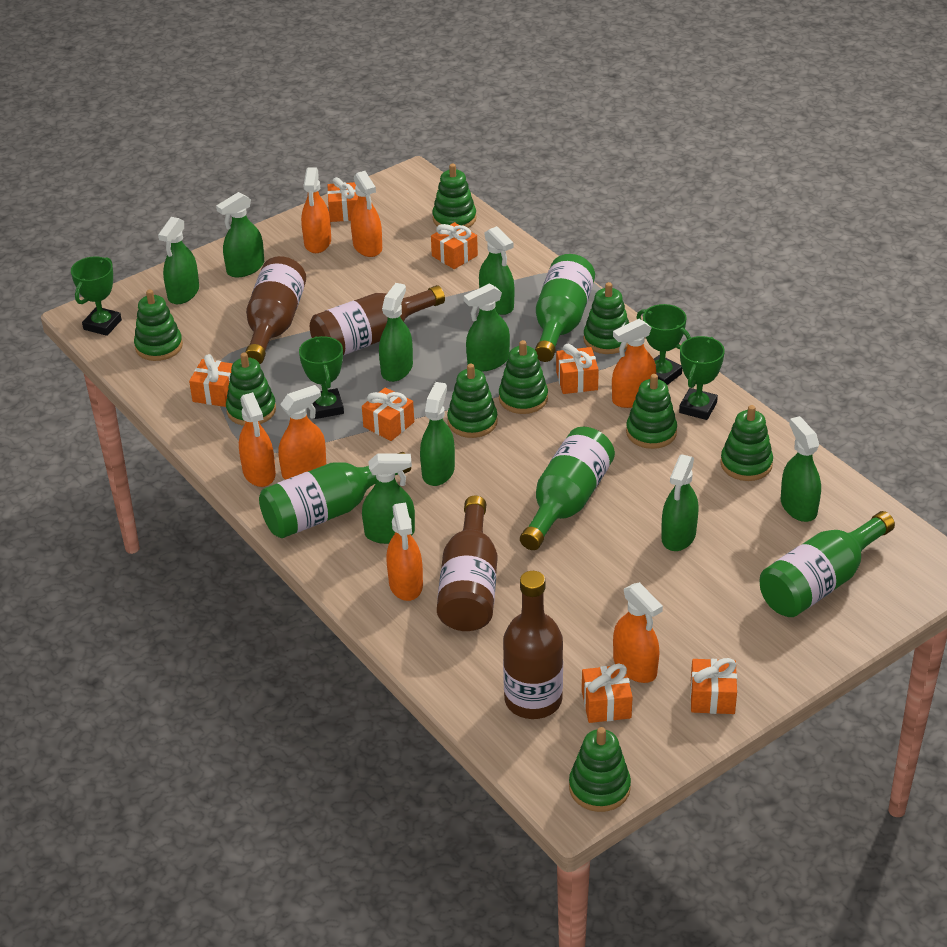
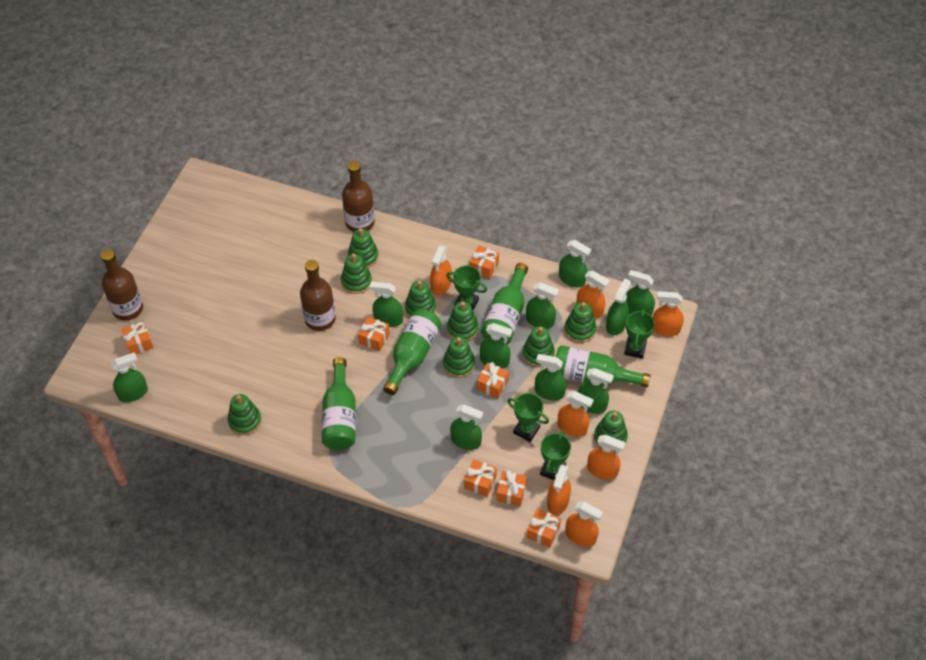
brown bottle: [245,256,306,364] [310,285,445,355] [437,496,498,631] [503,571,563,719] = 4 -> [101,249,143,321] [300,260,336,331] [342,161,375,232] = 3
green spray bottle: [158,217,199,304] [216,192,264,277] [362,453,415,544] [379,283,413,382] [420,382,455,486] [464,283,510,372] [479,226,514,315] [661,454,699,551] [781,416,821,522] = 9 -> [110,352,148,402] [370,282,403,327] [450,405,483,450] [480,323,513,368] [526,282,559,329] [535,354,567,400] [559,240,591,287] [578,368,614,414] [606,278,631,335] [626,270,655,316] = 10

